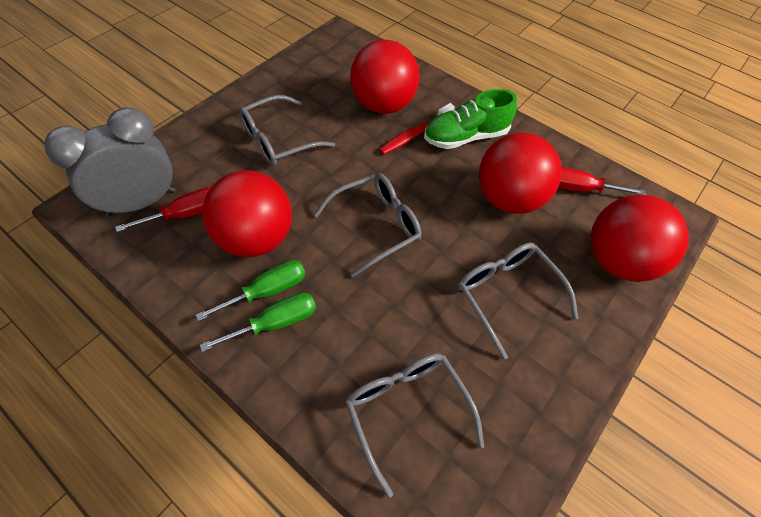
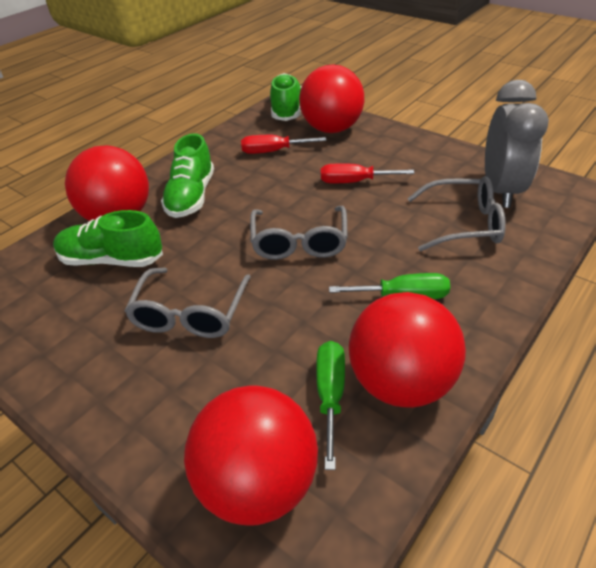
green shoe: [424,89,517,149] = 1 -> [53,210,163,267] [161,133,214,218] [270,73,302,121] = 3
grey glasses: [239,95,335,166] [314,173,422,277] [345,353,484,498] [458,243,578,360] = 4 -> [125,268,251,338] [250,206,348,260] [407,176,506,251] = 3
red toothbrush: [379,103,455,155] = 1 -> none = 0

